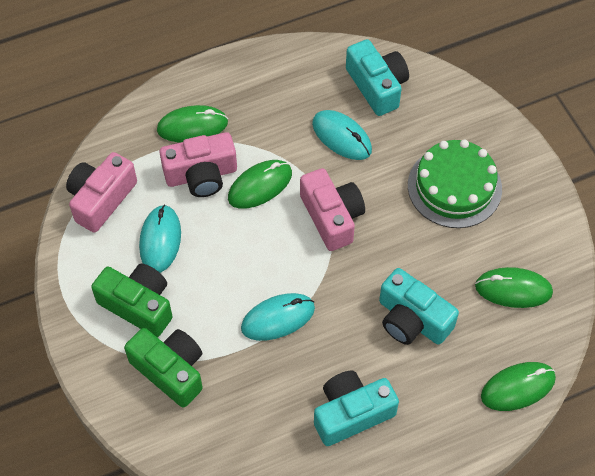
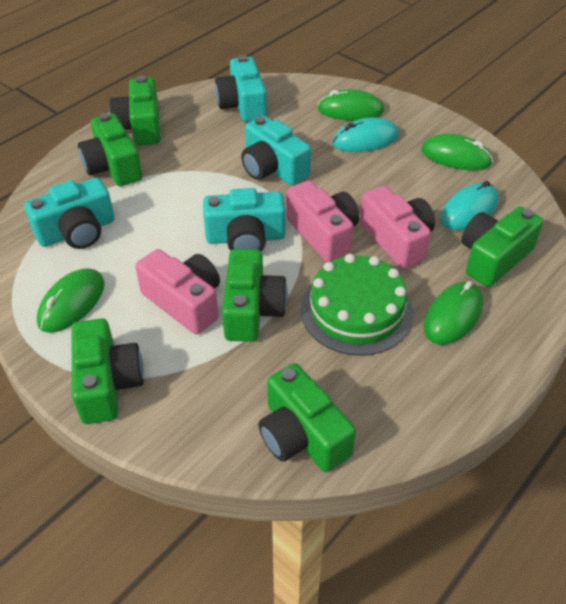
green camera: [91,263,173,337] [124,328,203,408] = 2 -> [72,318,144,424] [78,113,142,186] [110,76,161,146] [222,249,287,342] [259,363,356,472] [461,206,543,287] = 6
turquoise camera: [314,370,399,446] [346,39,409,116] [379,268,459,345] = 3 -> [24,178,115,249] [203,188,286,251] [215,55,267,122] [241,116,311,185] = 4
turquoise mouse: [139,205,181,273] [241,293,315,341] [312,110,372,160] = 3 -> [333,117,399,152] [441,181,499,231] = 2

